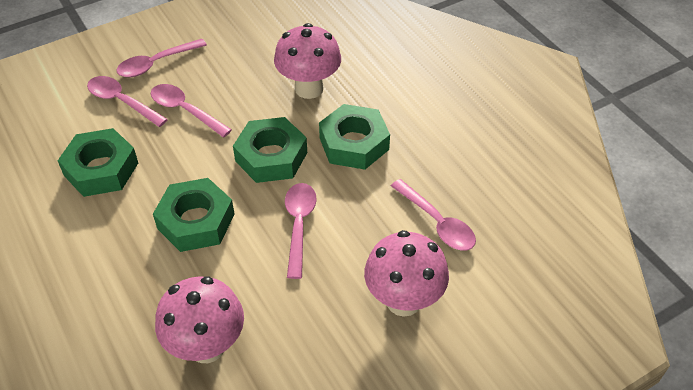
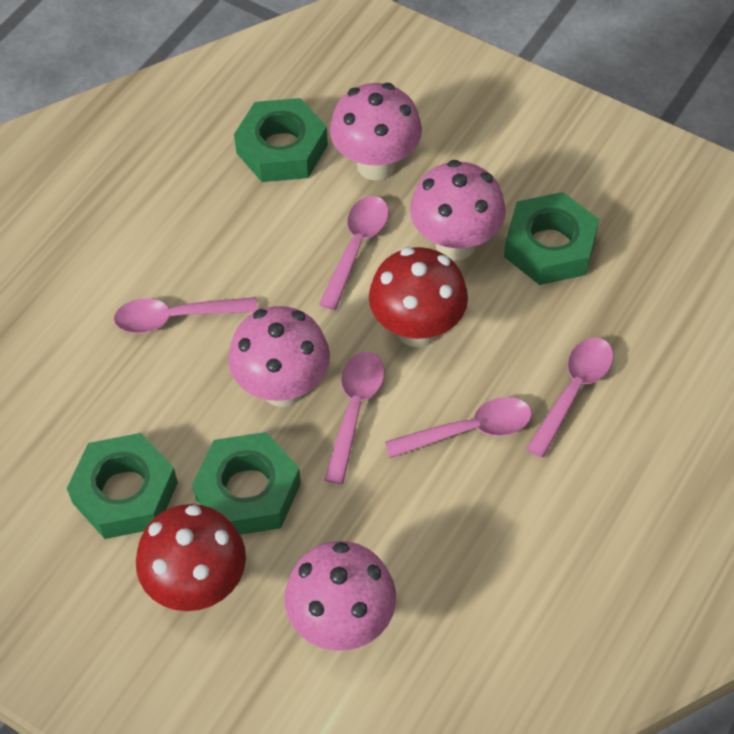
pink mushroom: [155,276,244,363] [274,23,341,99] [364,230,449,317] = 3 -> [228,306,330,407] [285,541,396,651] [330,83,422,181] [410,160,506,260] = 4
red mushroom: none = 0 -> [136,504,246,611] [369,247,468,347] = 2

